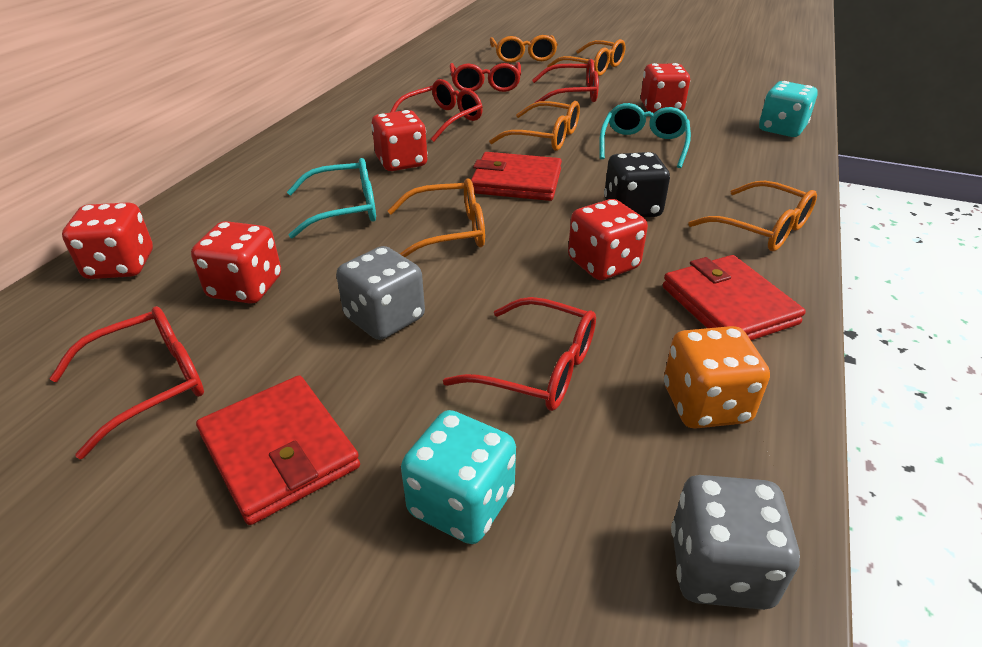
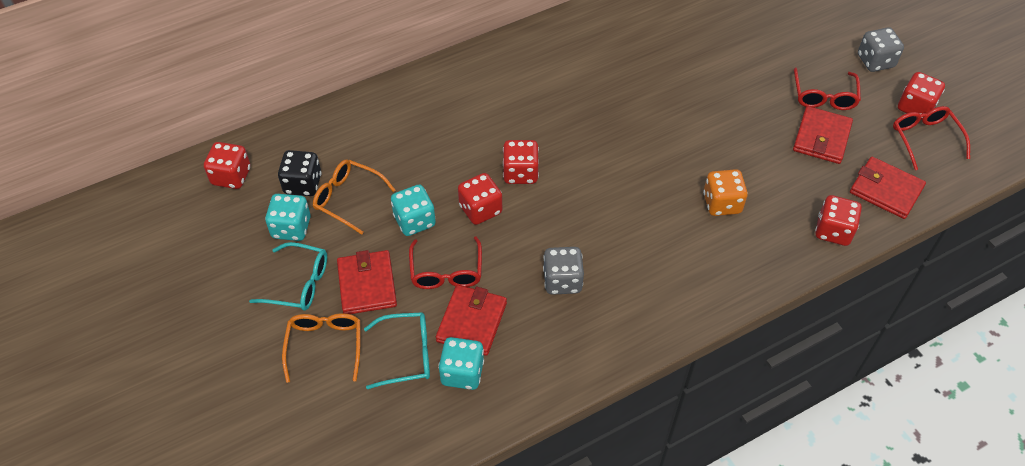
orange glasses: [388,178,485,257] [489,101,580,151] [490,35,558,63] [547,39,626,76] [688,181,817,251] = 5 -> [282,313,360,383] [313,159,396,235] = 2
red glasses: [49,306,204,459] [390,79,483,142] [443,297,596,411] [450,62,521,92] [532,59,599,103] = 5 -> [409,236,482,289] [794,68,861,110] [893,106,970,170] = 3
red wallet: [196,375,360,525] [471,152,562,201] [663,255,806,340] = 3 -> [337,250,397,314] [436,285,507,356] [793,106,853,164] [850,157,926,219] = 4
turquoise dice: [401,410,516,544] [759,81,818,137] = 2 -> [265,194,311,241] [391,185,436,236] [438,337,484,390] = 3

